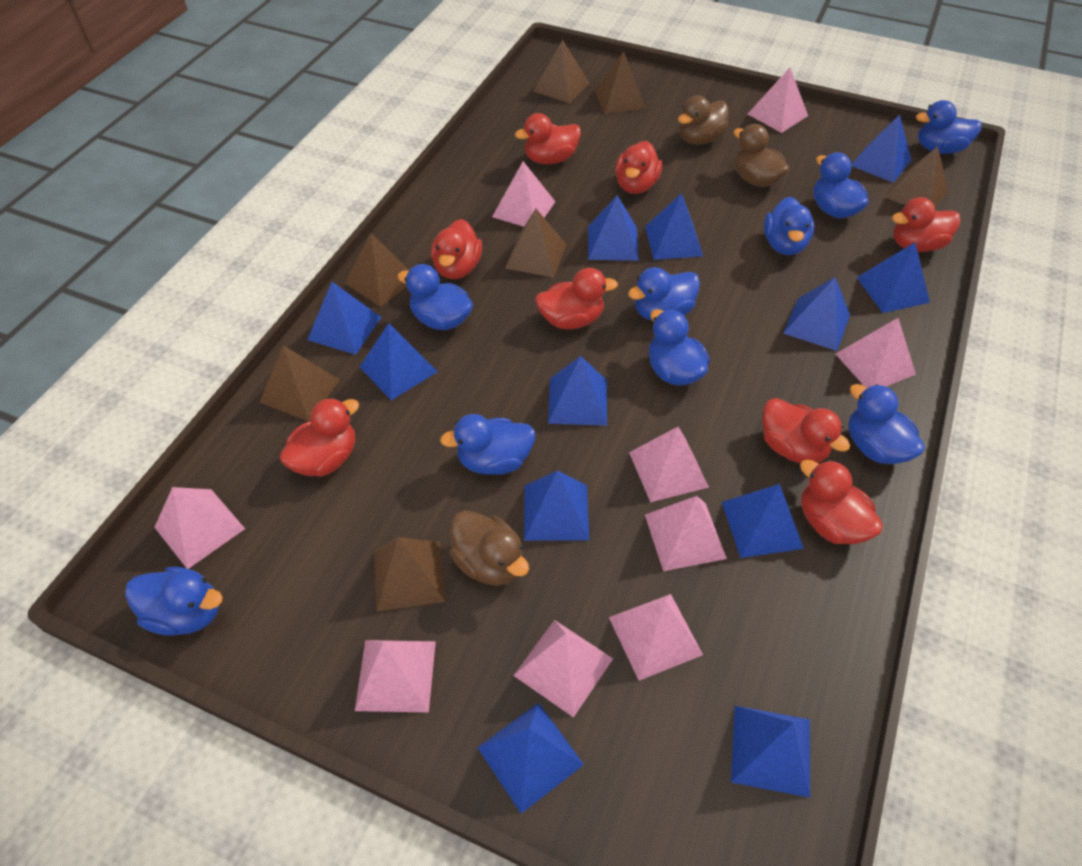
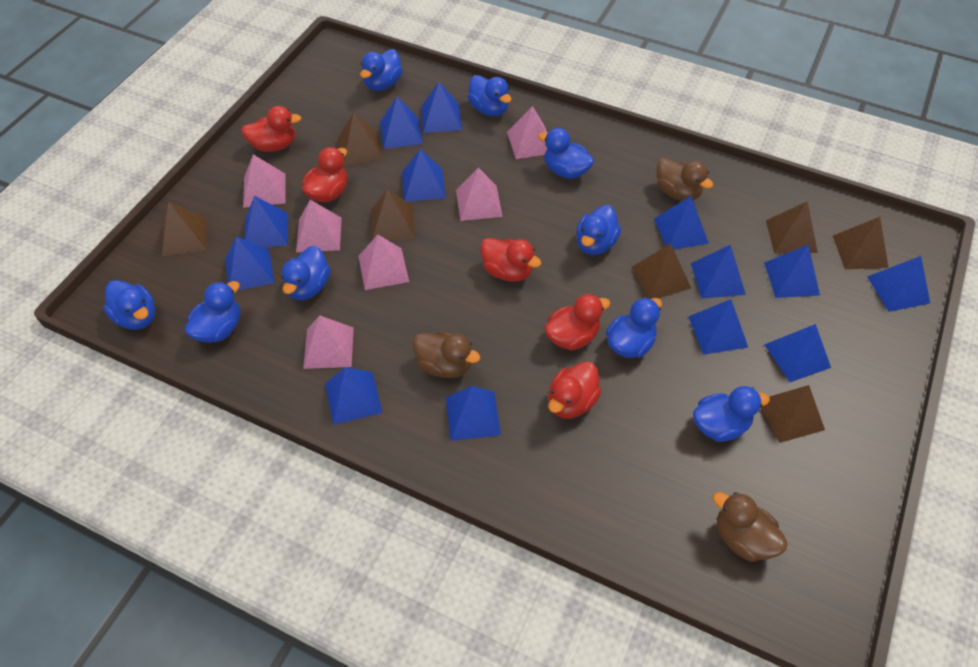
blue pyramid: [307,282,382,355] [360,323,438,400] [477,703,584,814] [524,471,589,541] [548,356,607,426] [588,195,639,261] [645,193,703,260] [722,484,804,558] [731,706,810,798] [783,277,850,351] [852,115,911,183] [857,243,930,313] = 12 -> [225,236,274,291] [244,196,288,248] [325,367,383,425] [380,97,423,149] [402,149,446,202] [421,82,462,133] [446,386,501,441] [654,196,709,250] [688,299,748,355] [691,245,746,299] [764,245,820,298] [764,324,831,382] [867,256,930,312] = 13
pink pyramid: [154,487,245,569] [355,640,436,713] [492,161,556,227] [513,620,613,718] [609,594,703,681] [629,427,709,502] [645,496,727,571] [748,68,808,133] [836,318,916,388] = 9 -> [243,154,285,208] [296,200,342,252] [303,315,354,369] [358,235,409,290] [456,168,503,221] [507,106,547,159] = 6
red duck: [280,398,359,476] [431,219,482,279] [515,113,581,164] [535,268,618,329] [615,141,662,194] [763,398,850,463] [800,460,883,544] [892,197,961,252] = 8 -> [241,106,301,152] [302,147,347,202] [480,238,542,282] [544,294,611,350] [548,361,601,419] = 5

